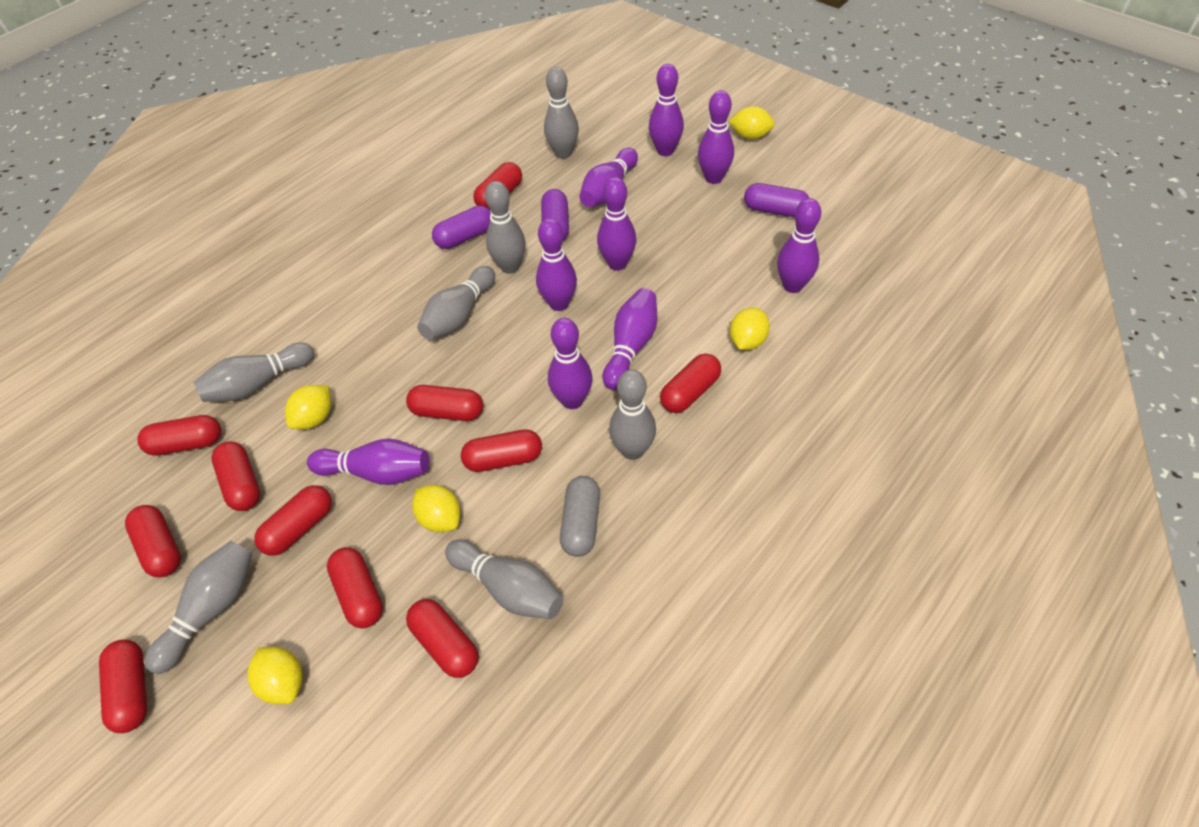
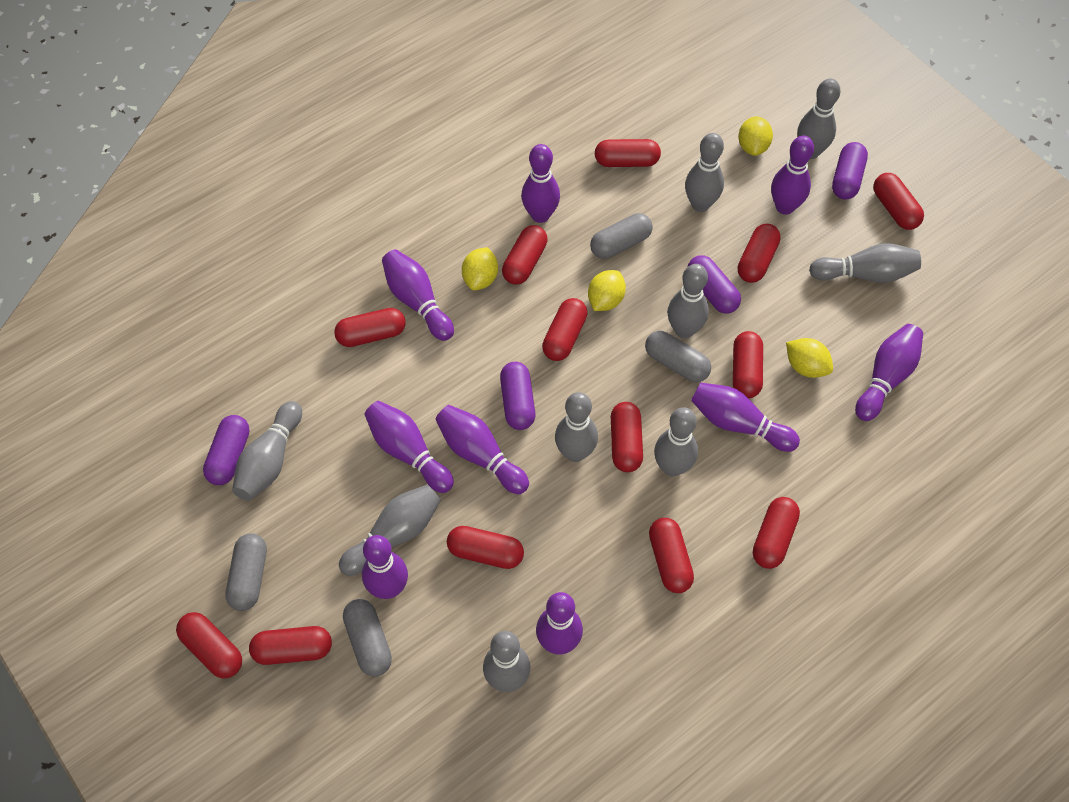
grey bowling pin: [144,541,252,674] [193,342,314,402] [417,266,495,340] [445,539,563,619] [485,181,526,274] [544,67,579,159] [609,369,656,460] = 7 -> [232,401,302,501] [339,484,441,576] [483,631,530,692] [555,392,598,462] [654,407,698,476] [667,264,709,338] [685,133,724,212] [797,79,840,159] [809,243,921,283] = 9
grey capsule: [560,476,600,557] = 1 -> [225,533,267,611] [343,599,392,676] [590,213,653,259] [645,331,711,382] = 4
purple capsule: [432,205,491,249] [541,189,569,240] [744,183,809,217] = 3 -> [203,415,250,485] [500,362,535,430] [688,255,741,313] [832,142,868,199] = 4
red capsule: [99,639,147,733] [125,505,181,577] [137,415,221,456] [212,441,260,511] [254,485,332,556] [327,547,383,628] [406,385,483,421] [406,599,479,678] [461,429,542,472] [473,162,522,210] [660,353,721,413] = 11 -> [176,612,242,678] [249,626,332,665] [334,308,406,347] [447,526,524,569] [502,225,548,285] [542,298,588,361] [595,139,661,167] [611,402,643,472] [649,518,694,593] [733,331,763,398] [738,224,781,283] [753,497,800,569] [873,173,924,230] = 13
yellow lemon: [247,647,303,704] [285,385,331,429] [412,485,461,532] [729,106,775,139] [730,308,770,350] = 5 -> [462,247,498,290] [588,270,626,311] [738,116,773,156] [786,338,833,378] = 4

